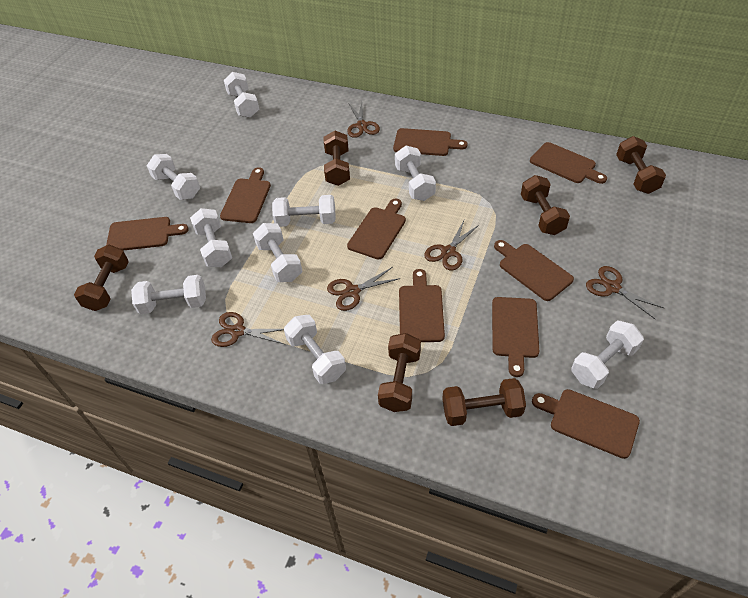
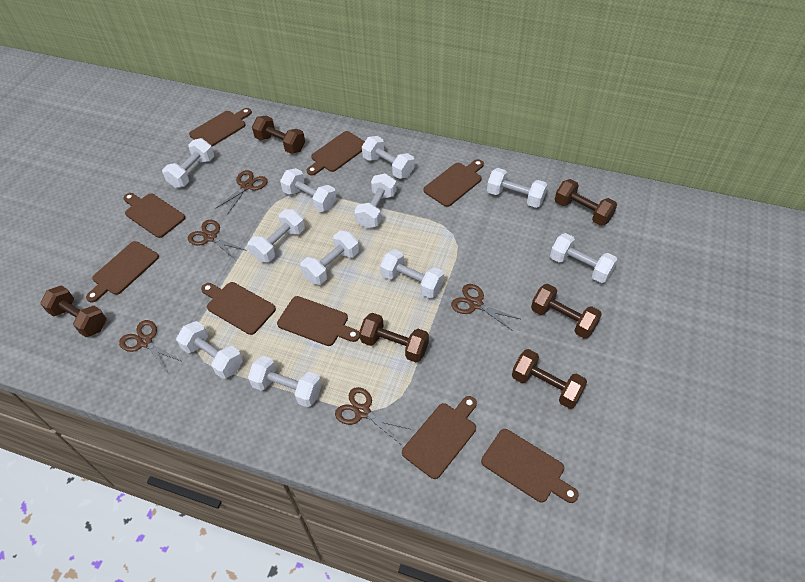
white dumbbell: [131,275,206,314] [147,154,200,200] [190,208,232,267] [224,72,259,118] [253,223,302,282] [272,195,336,227] [284,315,346,384] [395,146,436,201] [571,320,644,389] = 9 -> [162,138,214,188] [176,321,243,379] [248,209,305,262] [248,356,322,407] [280,168,337,212] [300,231,359,285] [354,173,396,228] [362,136,414,179] [380,249,444,298] [487,168,547,208] [550,233,617,283] = 11

